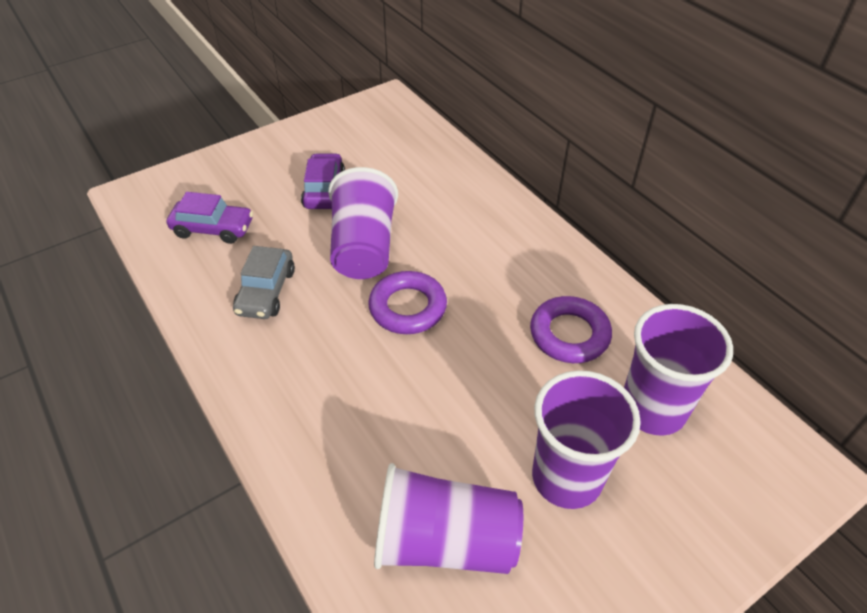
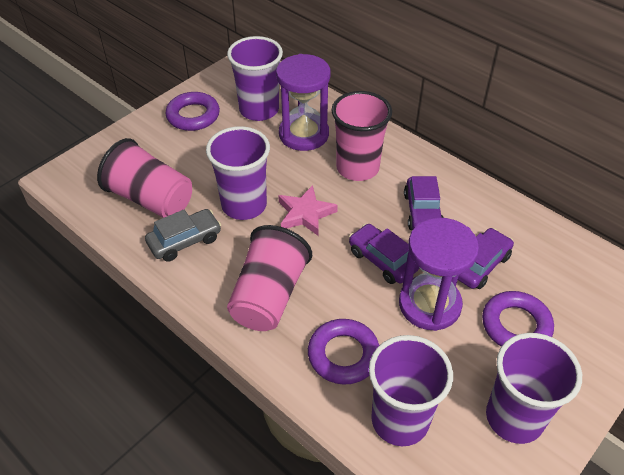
pink cup: none = 0 -> [97,138,192,218] [227,225,312,331] [332,91,392,181] = 3
pink star: none = 0 -> [278,185,338,236] = 1
purple car: [167,192,253,244] [301,153,345,209] = 2 -> [349,224,419,284] [404,176,444,230] [458,228,514,289] = 3
purple hourglass: none = 0 -> [276,54,330,151] [399,218,479,331] = 2
purple ring: [368,271,447,334] [530,296,612,363] = 2 -> [166,92,220,131] [308,319,380,384] [482,291,554,347] = 3

